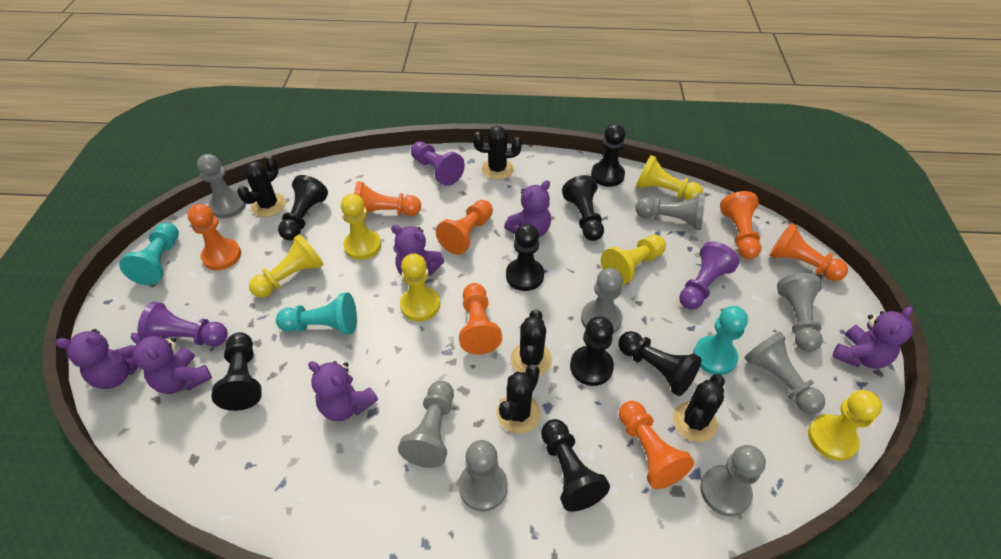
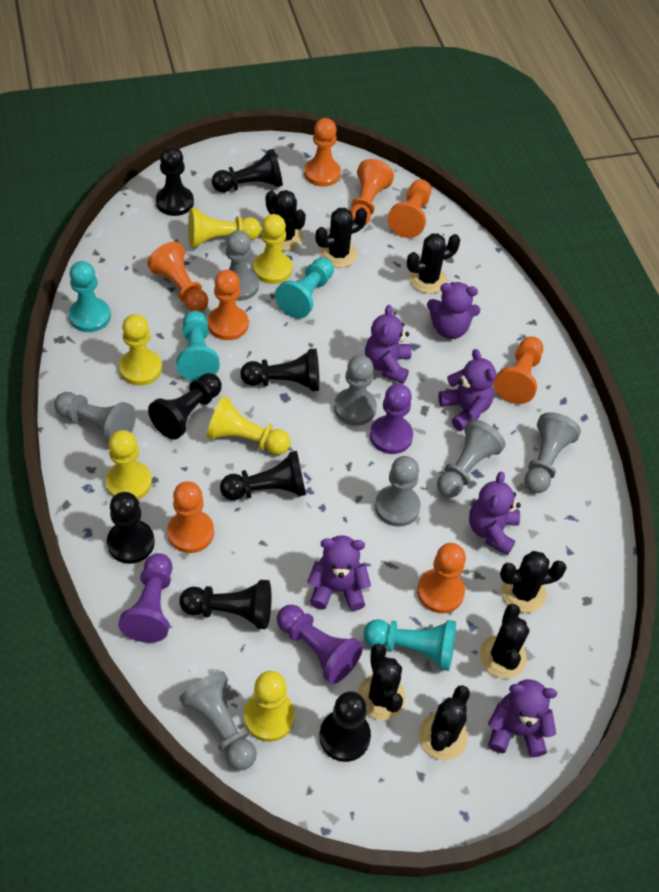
black cactus: [237,156,286,217] [473,126,522,180] [497,365,541,434] [511,309,552,376] [673,374,725,442] = 5 -> [266,190,306,250] [315,208,367,268] [357,643,406,720] [407,233,460,293] [419,685,470,760] [479,604,529,678] [500,551,567,613] = 7
grey pawn: [197,154,246,218] [398,381,454,468] [458,440,508,512] [581,268,623,334] [636,193,705,230] [700,445,766,516] [745,332,825,414] [777,273,823,352] = 8 -> [54,392,136,443] [179,671,257,770] [226,230,259,301] [334,355,377,426] [375,456,421,527] [437,419,506,498] [524,412,581,493] = 7
orange pawn: [188,204,241,270] [354,181,421,216] [436,200,493,255] [459,283,502,355] [619,401,694,489] [720,191,761,259] [769,223,848,281] = 7 -> [147,242,208,312] [167,481,214,553] [208,270,248,340] [304,118,341,187] [350,159,394,226] [387,179,431,238] [417,543,466,613] [494,336,543,404] = 8
turquoise pawn: [119,223,179,285] [276,293,357,335] [693,306,748,375] = 3 -> [69,261,111,332] [177,311,220,381] [275,257,334,319] [364,619,456,671] = 4

